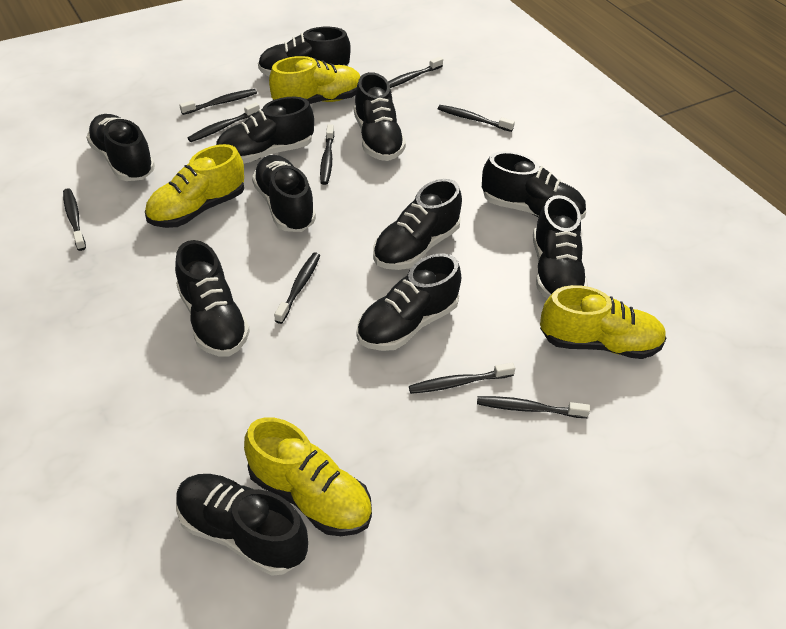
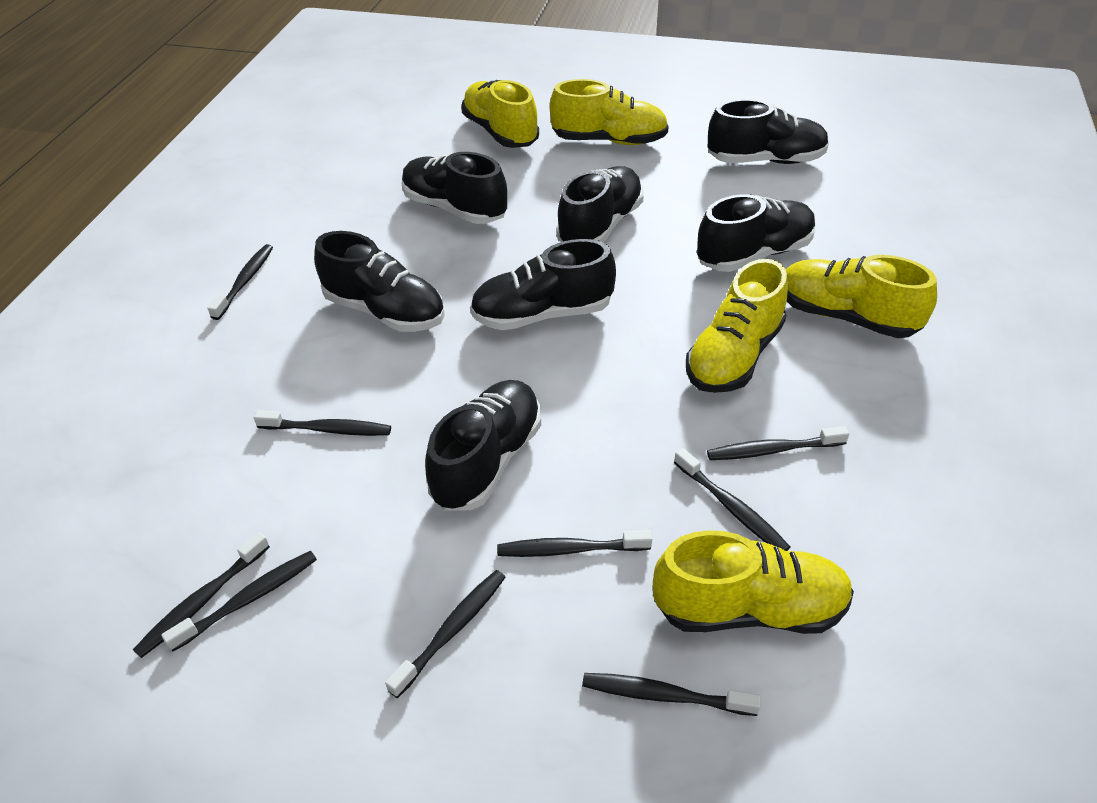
black shoe: [86,114,155,181] [175,240,250,356] [176,474,308,576] [216,97,314,164] [252,155,316,232] [258,27,351,76] [354,72,406,161] [357,253,461,351] [373,179,462,270] [482,151,586,220] [533,195,588,299] = 11 -> [314,231,445,332] [402,152,507,224] [425,380,541,511] [470,239,616,330] [556,166,644,242] [697,194,816,272] [708,99,829,164] = 7
yellow shoe: [145,144,244,228] [244,417,372,536] [269,56,360,104] [540,285,667,359] = 4 -> [461,80,539,148] [550,79,669,145] [653,530,854,634] [686,259,788,393] [786,255,937,338] = 5

